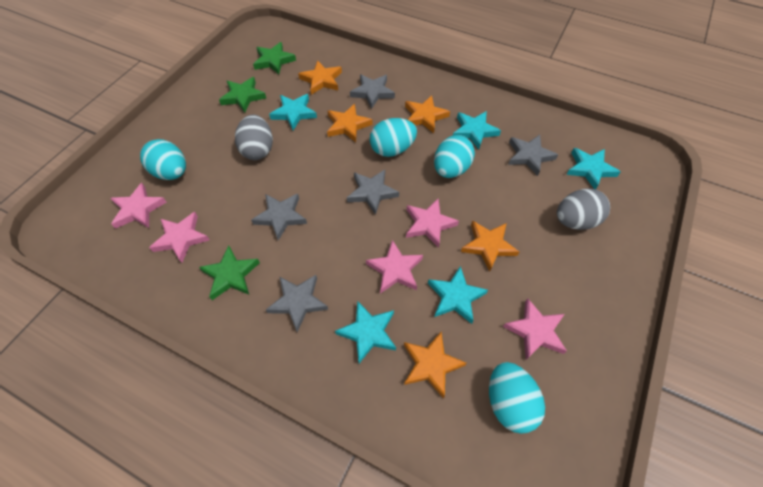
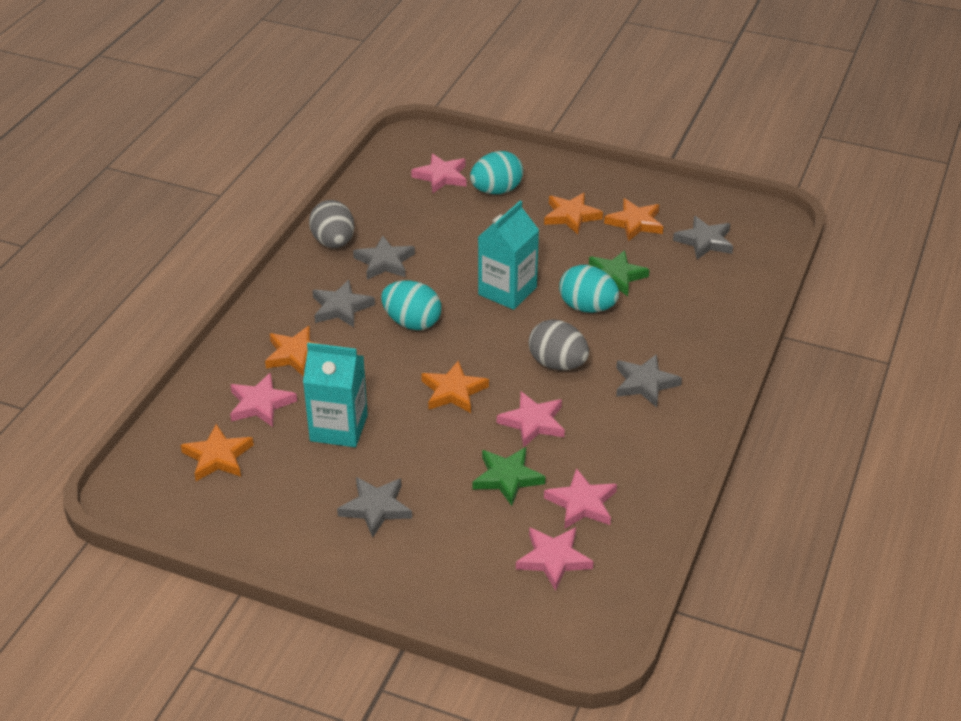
green star: [199,245,260,300] [219,77,266,113] [253,42,296,74] = 3 -> [473,447,546,506] [589,250,649,296] = 2
turquoise carton: none = 0 -> [303,343,368,447] [478,201,539,310] = 2
turquoise egg: [140,139,186,180] [370,118,417,157] [434,135,475,178] [489,362,545,434] = 4 -> [381,280,441,330] [470,151,523,194] [559,265,619,313] = 3
turquoise star: [269,94,317,130] [335,301,396,363] [428,266,488,324] [453,111,501,149] [566,148,620,189] = 5 -> none = 0

